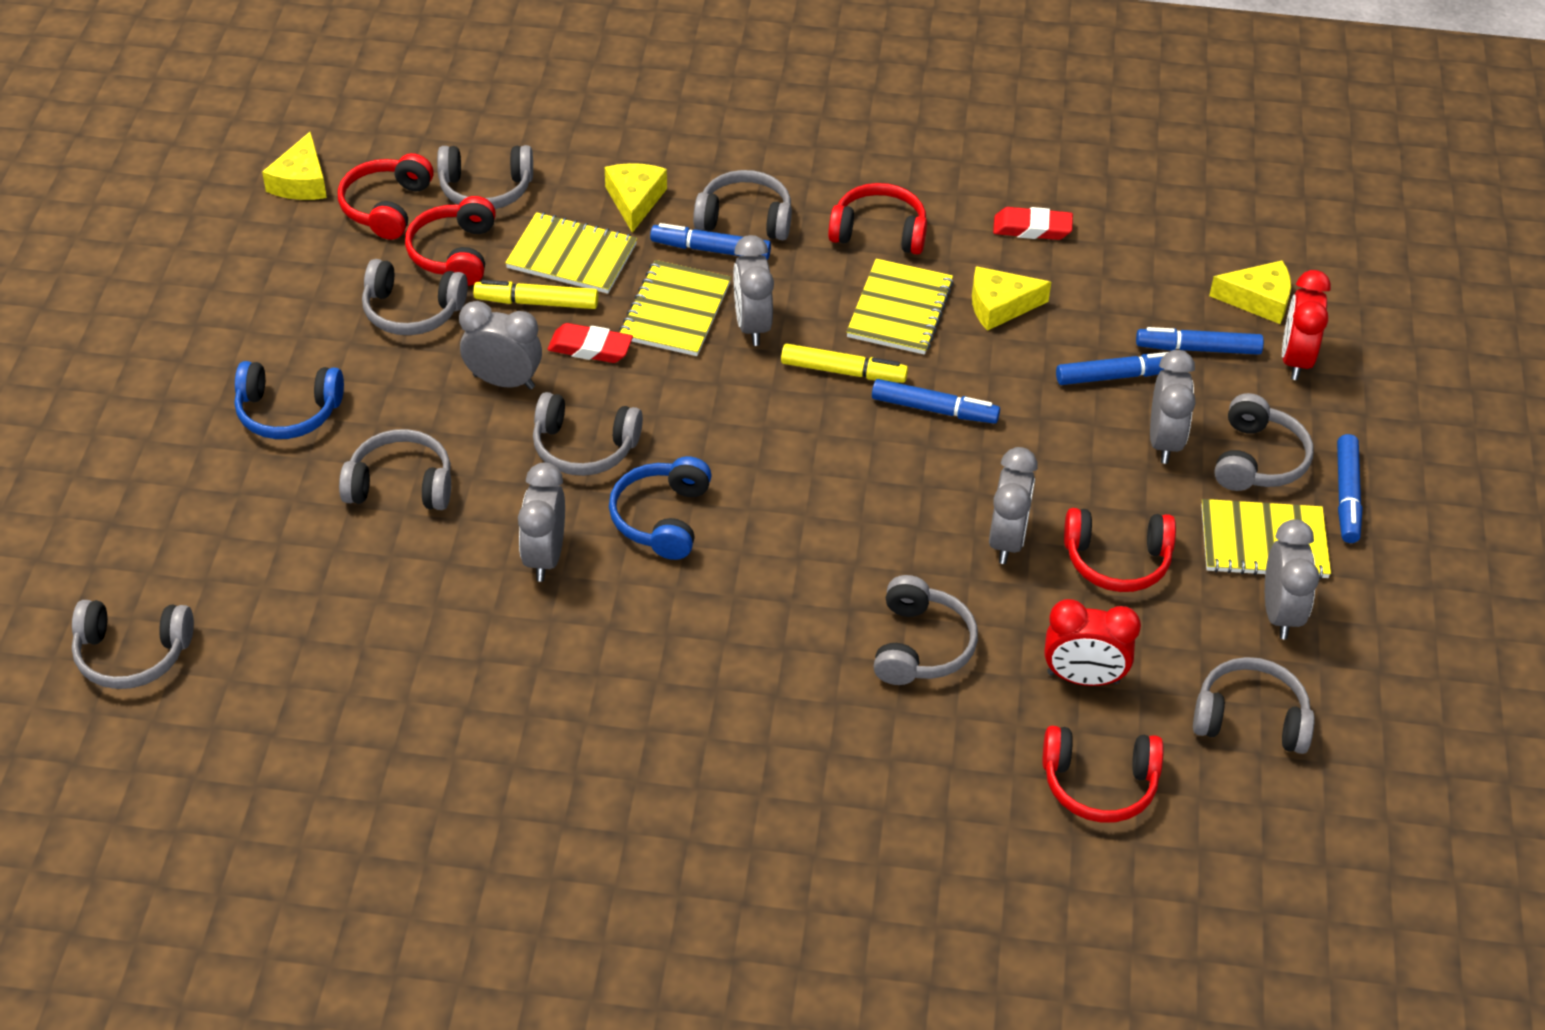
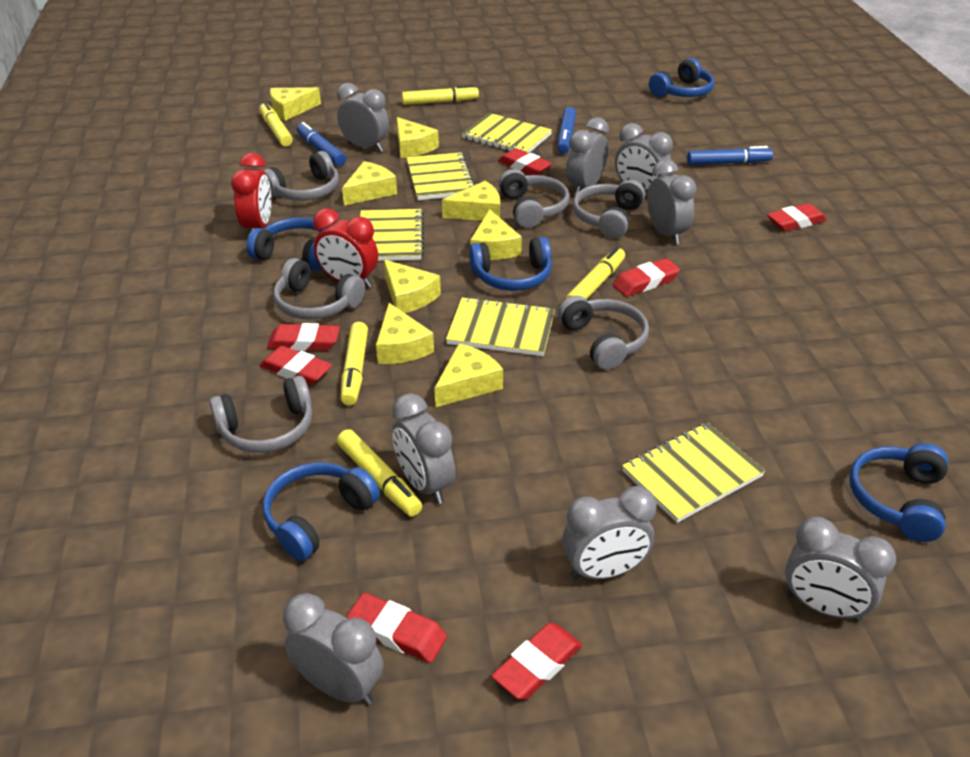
blue headphones: [235,361,344,439] [609,456,712,560] = 2 -> [247,217,325,271] [262,462,380,561] [469,237,552,291] [649,58,714,97] [849,443,948,542] = 5
blue marker: [650,223,771,260] [872,379,1000,424] [1056,352,1168,385] [1136,327,1264,355] [1337,434,1363,543] = 5 -> [297,122,346,166] [558,107,576,154] [687,146,773,165] = 3
grey clock: [459,301,542,389] [518,463,565,582] [734,235,774,346] [989,447,1038,564] [1150,350,1196,464] [1265,519,1320,639] = 6 -> [283,593,383,706] [337,83,389,152] [392,393,456,504] [562,486,657,580] [566,117,609,195] [615,123,673,193] [647,159,697,245] [785,517,896,622] = 8
grey headphones: [72,600,194,689] [339,429,451,510] [362,259,468,335] [437,145,533,209] [533,392,643,476] [693,170,792,240] [873,575,978,685] [1193,657,1315,754] [1214,393,1313,491] = 9 -> [209,376,312,453] [263,151,339,200] [273,258,365,320] [499,169,570,228] [558,295,649,370] [573,179,645,238] = 6
red eraser: [548,323,633,363] [993,207,1073,240] = 2 -> [260,346,332,385] [267,323,340,351] [346,593,447,663] [491,623,583,700] [498,148,552,175] [613,258,680,297] [767,203,827,231] = 7
red headphones: [338,153,434,240] [405,196,496,286] [828,183,927,255] [1042,726,1164,823] [1064,508,1176,592] = 5 -> none = 0
yellow cheese: [262,132,327,200] [605,163,667,233] [972,266,1051,331] [1209,260,1291,324] = 4 -> [270,87,321,121] [342,161,397,206] [376,303,434,364] [384,260,441,313] [397,117,439,158] [434,343,503,407] [442,181,500,221] [470,209,522,260] = 8
yellow marker: [473,280,598,309] [781,344,908,383] = 2 -> [260,102,293,146] [337,429,422,516] [341,322,368,406] [402,85,479,105] [566,247,625,300] = 5
yellow notebook: [505,212,637,294] [619,260,731,356] [846,259,954,355] [1201,499,1331,579] = 4 -> [360,209,424,261] [407,152,475,200] [446,297,555,356] [462,113,552,153] [622,422,765,523] = 5

